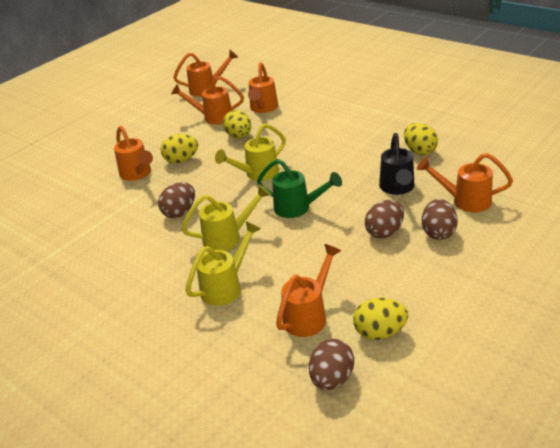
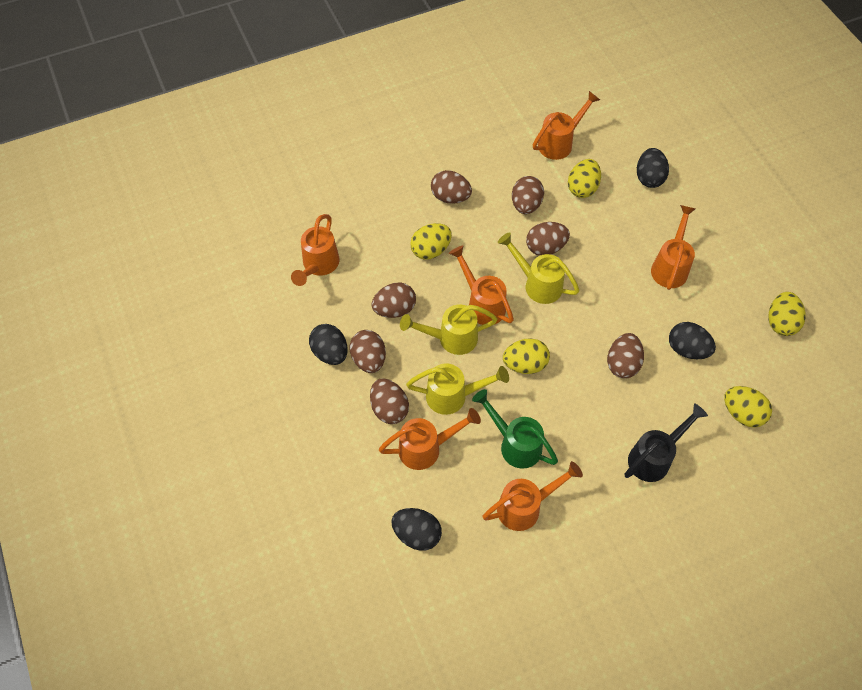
black egg: none = 0 -> [309,324,348,365] [391,508,442,551] [637,148,669,188] [669,322,716,359] = 4
brown egg: [158,182,195,218] [309,339,354,390] [364,200,404,239] [422,199,458,240] = 4 -> [350,330,386,373] [370,379,409,424] [371,282,416,318] [431,170,472,204] [512,176,544,214] [526,222,570,256] [607,333,644,378] = 7
yellow egg: [160,134,198,163] [223,110,252,139] [353,298,408,340] [404,123,438,155] = 4 -> [410,223,452,260] [503,338,550,374] [568,159,601,198] [724,386,772,427] [769,292,806,336] = 5

